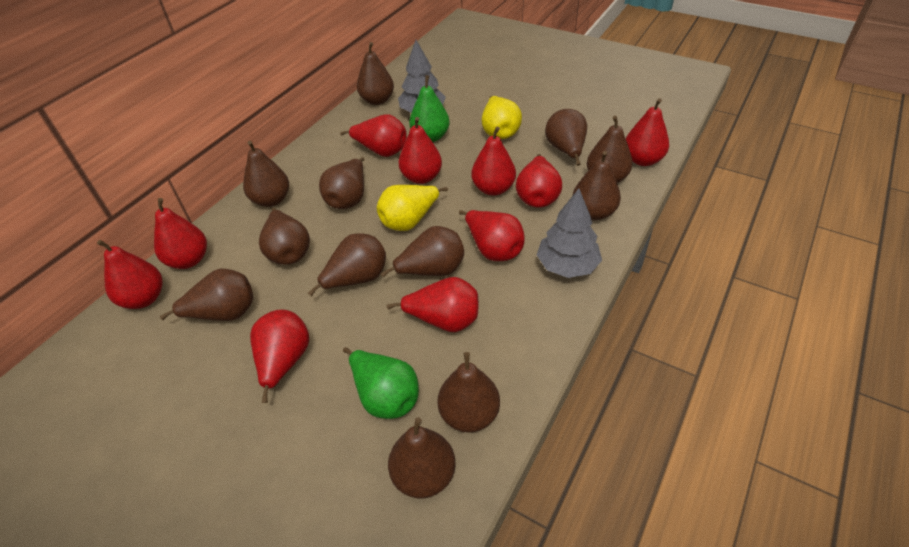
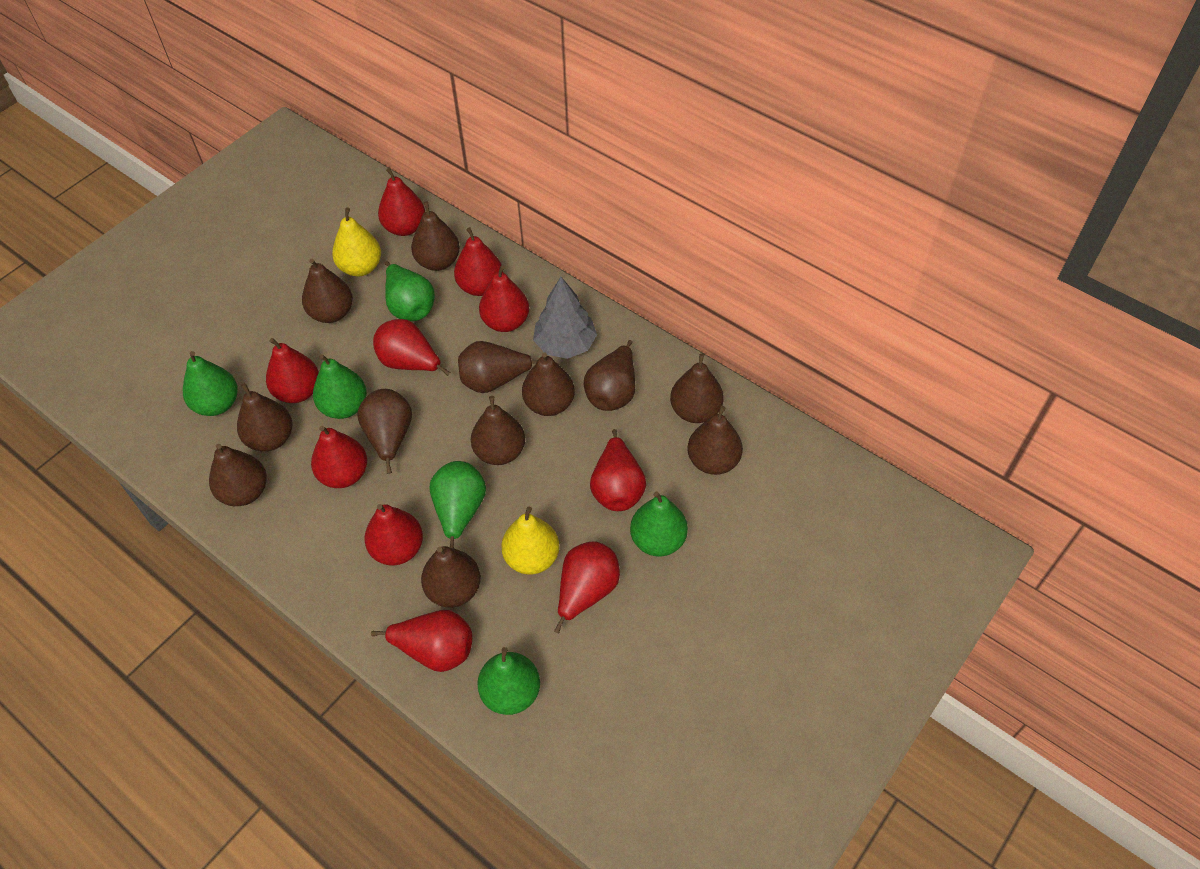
green pear: [343,347,419,419] [409,75,450,142] = 2 -> [183,351,238,416] [313,354,367,419] [385,261,435,321] [429,461,486,549] [478,647,540,715] [630,491,688,556] = 6
grey tree: [398,40,446,113] [537,188,602,278] = 2 -> [533,277,597,359] = 1

